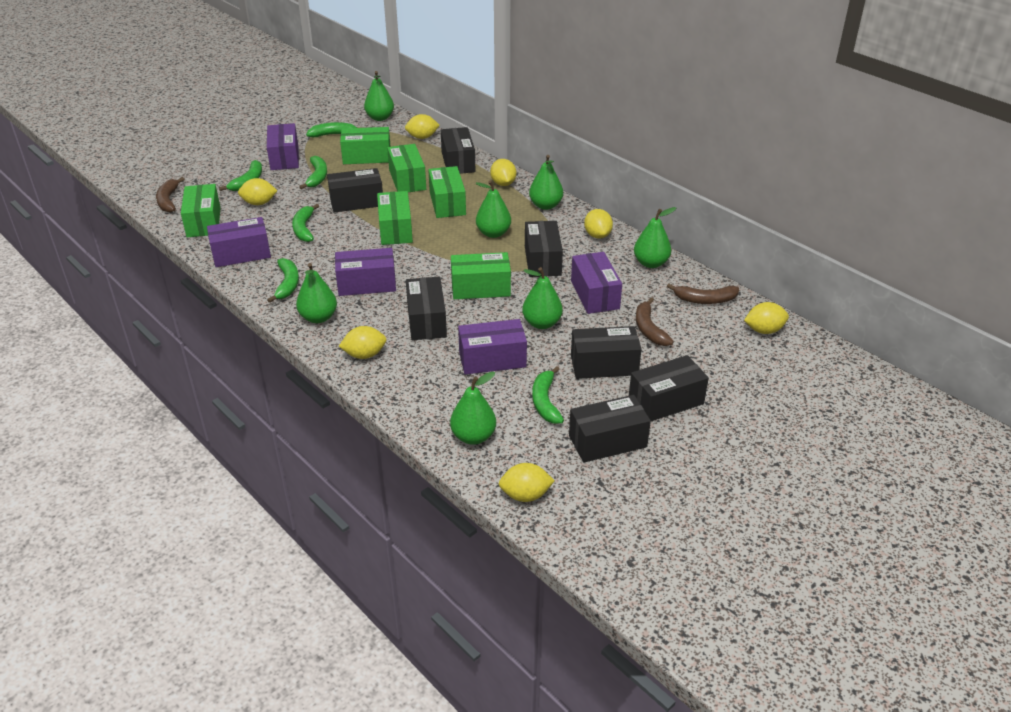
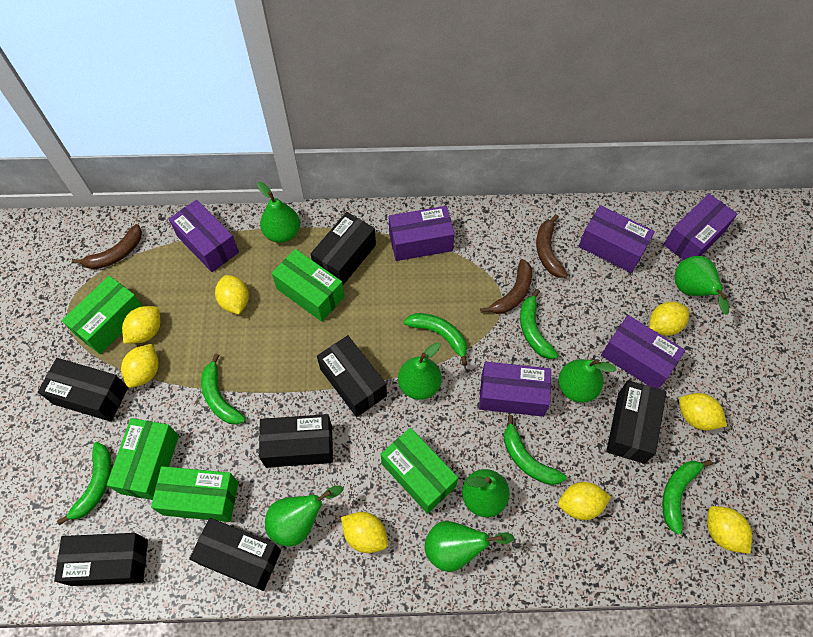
green box: [181,184,221,237] [340,127,391,164] [377,191,413,245] [387,144,426,192] [428,166,466,218] [451,252,511,299] = 6 -> [62,276,142,354] [107,418,179,500] [151,466,238,522] [272,249,345,322] [381,428,458,514] = 5
purple box: [207,217,271,267] [267,123,299,170] [335,248,396,296] [458,319,527,374] [571,252,622,314] = 5 -> [169,200,239,272] [389,206,455,261] [479,362,551,417] [578,205,655,273] [601,315,685,389] [664,194,737,260] = 6
yellow lemon: [238,178,277,205] [339,326,386,359] [405,114,440,139] [490,159,516,186] [499,463,555,502] [584,209,613,239] [744,302,789,334] = 7 -> [121,344,159,388] [122,306,161,344] [215,275,249,314] [341,512,388,553] [558,482,611,520] [649,302,689,336] [679,393,727,430] [707,506,752,554] = 8

